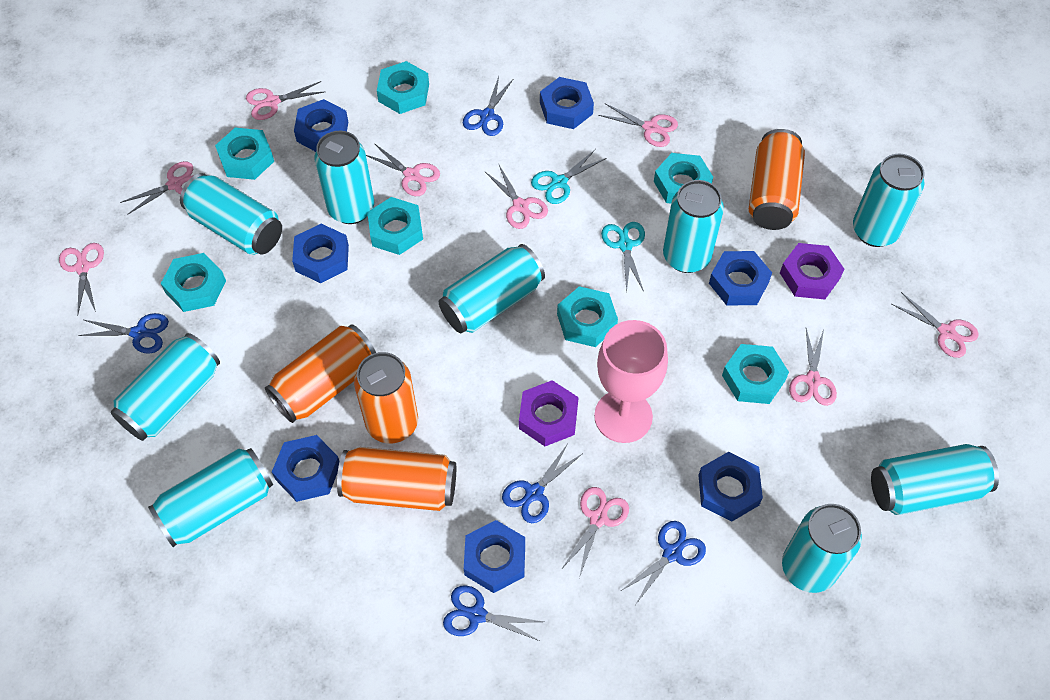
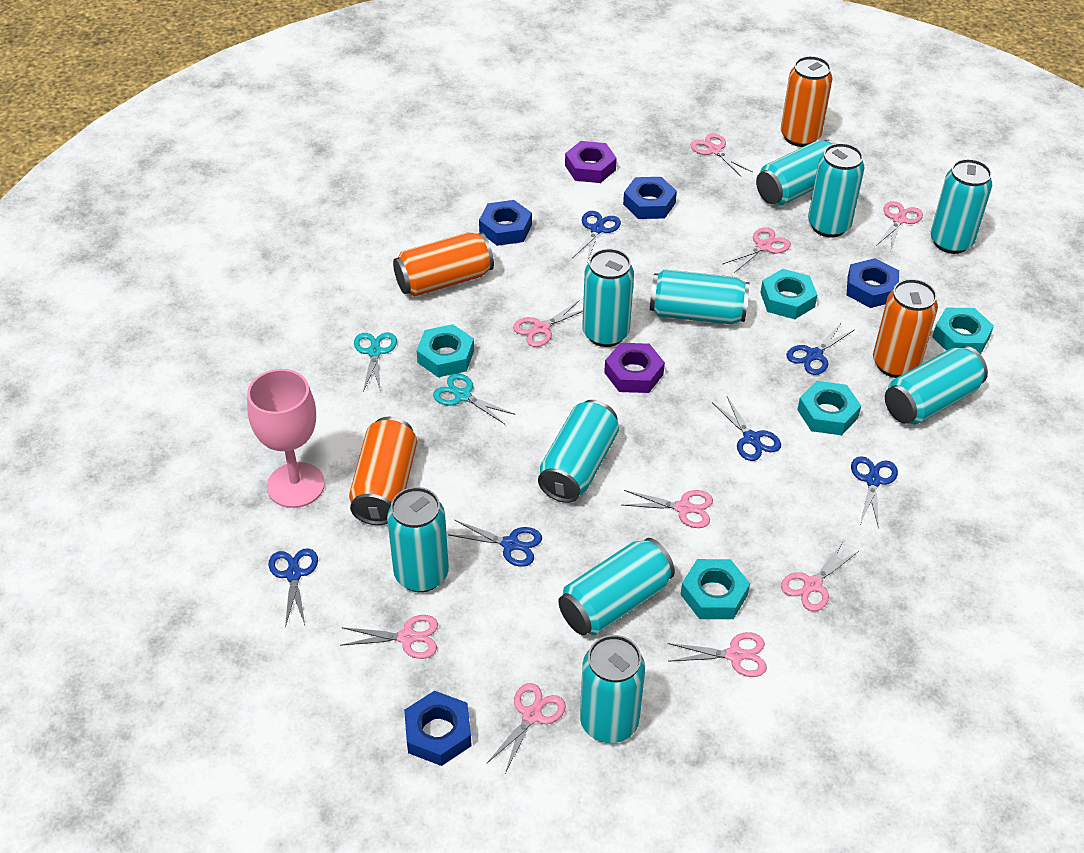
blue nut: [272,435,339,502] [292,224,349,283] [294,99,348,152] [464,520,525,593] [540,77,594,129] [698,452,763,522] [709,251,772,306] = 7 -> [404,691,472,766] [479,200,532,246] [623,177,677,219] [847,258,899,308] = 4
blue scissors: [78,313,169,354] [443,585,544,641] [463,76,514,136] [502,444,583,523] [621,521,706,604] = 5 -> [269,548,318,628] [449,520,542,567] [573,211,621,262] [712,396,781,461] [787,323,854,375] [851,456,898,529] = 6
turquoise can: [111,333,220,441] [148,448,273,547] [180,173,282,255] [314,131,374,224] [439,244,545,333] [663,180,724,273] [782,504,862,593] [853,154,925,247] [871,444,999,515] = 9 -> [387,487,449,592] [538,400,619,503] [558,538,675,635] [580,635,645,743] [582,249,634,347] [650,269,749,324] [756,140,836,206] [808,143,864,238] [885,346,988,425] [930,159,992,254] = 10
turquoise nut: [161,253,226,312] [215,128,274,180] [367,197,423,255] [377,61,429,114] [557,286,618,347] [654,153,713,204] [722,344,789,404] = 7 -> [416,324,474,377] [680,559,750,619] [760,269,817,319] [797,381,861,435] [932,308,994,354] = 5

